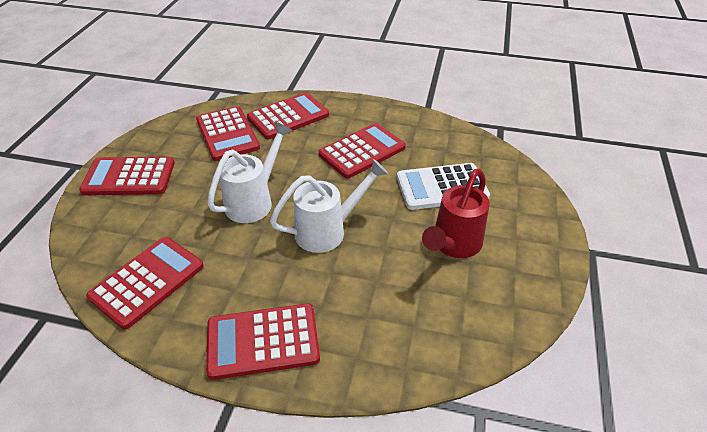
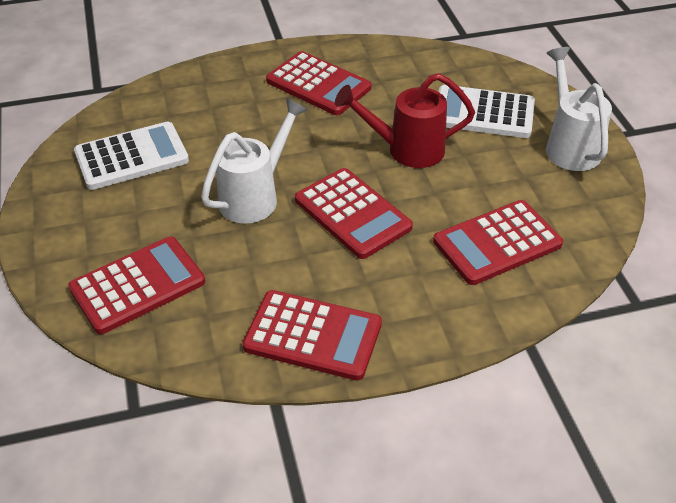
red calculator: [79,157,175,195] [86,237,204,329] [196,106,260,161] [206,304,320,380] [247,92,329,139] [319,123,406,178] = 6 -> [68,237,205,334] [242,290,382,381] [266,51,371,115] [295,168,413,259] [433,200,563,285] = 5
white calculator: [397,163,490,210] = 1 -> [74,122,189,190] [439,85,535,138] = 2

